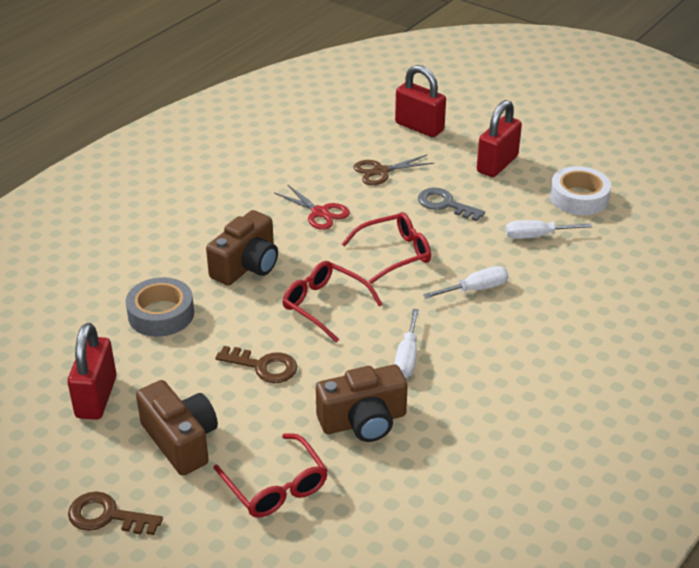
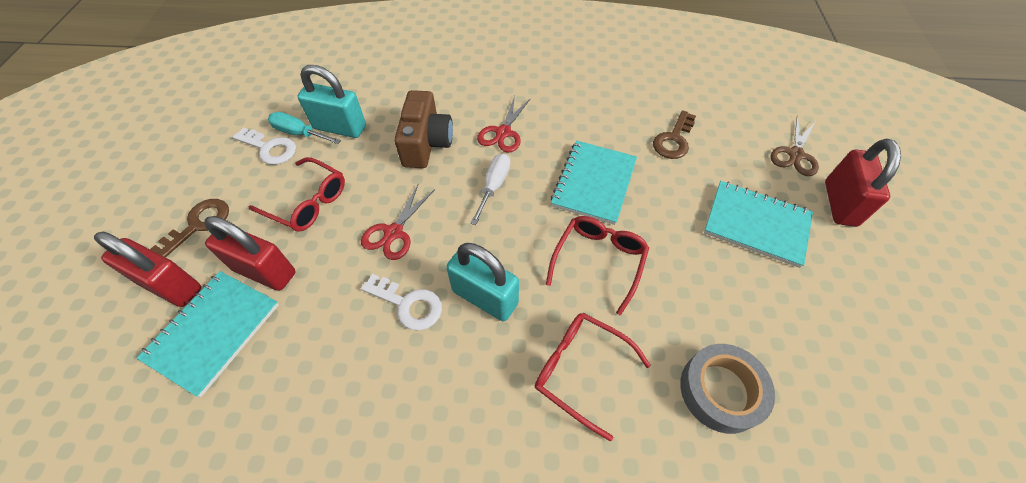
brown camera: [136,380,218,476] [206,210,278,286] [316,365,408,442] = 3 -> [394,90,453,168] = 1
grey key: [418,188,485,221] = 1 -> none = 0
red scissors: [274,184,350,230] = 1 -> [361,185,435,260] [477,96,531,153] = 2
turquoise notebook: none = 0 -> [137,271,279,397] [550,141,637,225] [704,181,813,268] = 3
turquoise padlock: none = 0 -> [298,65,366,138] [446,243,519,322] = 2
turquoise screwdriver: none = 0 -> [268,112,341,144] = 1
white key: none = 0 -> [233,128,296,165] [361,274,442,330] = 2
white screwdriver: [394,309,419,378] [423,266,509,298] [505,220,592,239] = 3 -> [470,153,510,225] = 1
white tape: [550,166,611,215] = 1 -> none = 0

